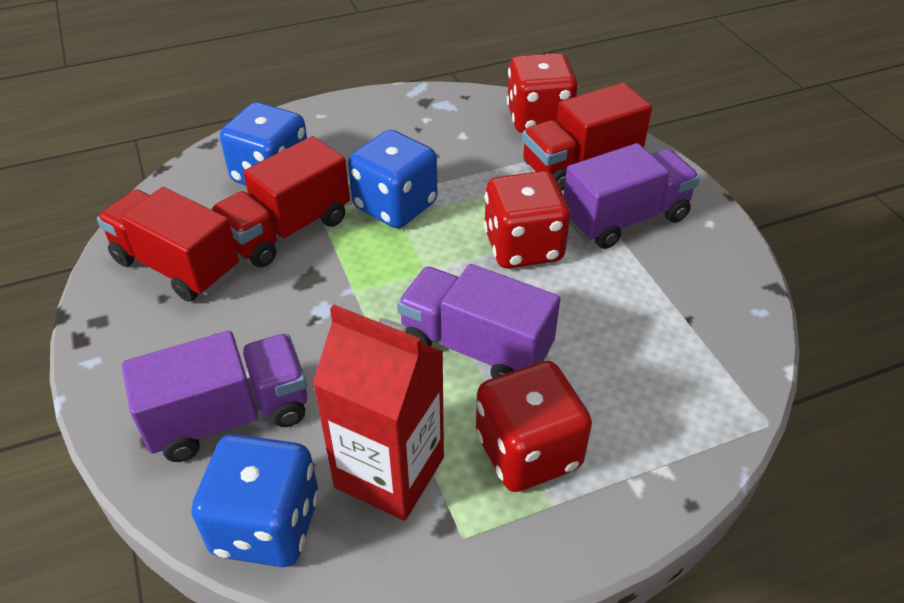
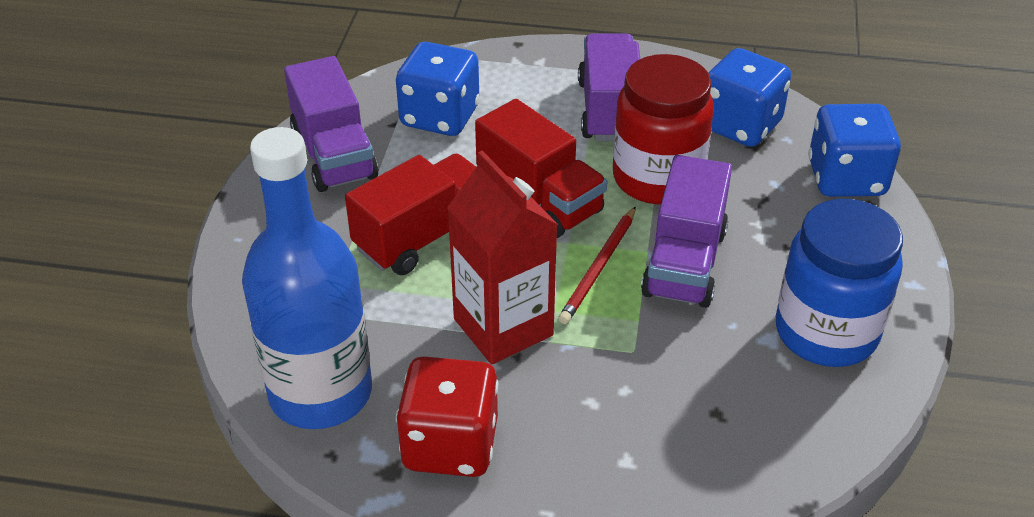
blue bottle: none = 0 -> [242,127,372,429] = 1
blue jar: none = 0 -> [776,199,903,367] = 1
red dice: [476,361,592,492] [484,171,571,269] [507,53,578,133] = 3 -> [396,356,498,477] = 1
red jar: none = 0 -> [613,54,714,204] = 1
red pencil: none = 0 -> [558,206,636,324] = 1
red truck: [97,187,239,302] [211,136,350,267] [522,83,652,191] = 3 -> [345,153,476,275] [475,99,607,238] = 2

